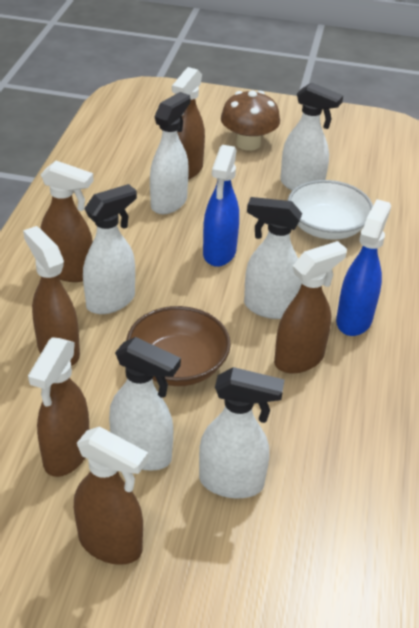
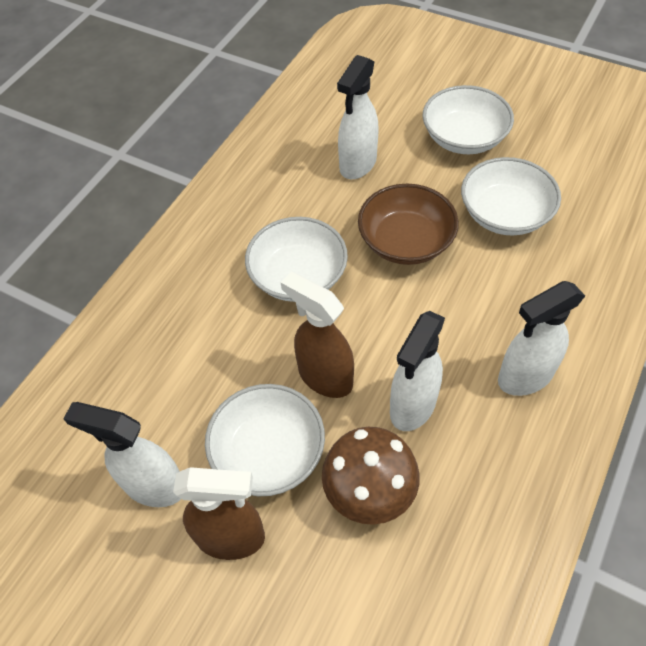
blue spray bottle: [203,145,239,267] [336,199,391,336] = 2 -> none = 0
brown spray bottle: [23,226,80,366] [28,337,89,477] [40,161,94,282] [74,426,148,565] [172,67,205,179] [274,241,347,374] = 6 -> [173,467,265,560] [281,272,354,398] = 2
white bowl: [287,180,373,240] = 1 -> [205,384,325,497] [245,217,348,302] [423,85,514,154] [461,157,561,236] = 4
white spray bottle: [83,184,137,314] [109,337,181,471] [150,92,190,214] [199,367,284,498] [244,197,302,319] [280,82,343,190] = 6 -> [63,402,181,507] [337,55,379,179] [390,311,445,431] [498,281,585,396] = 4

